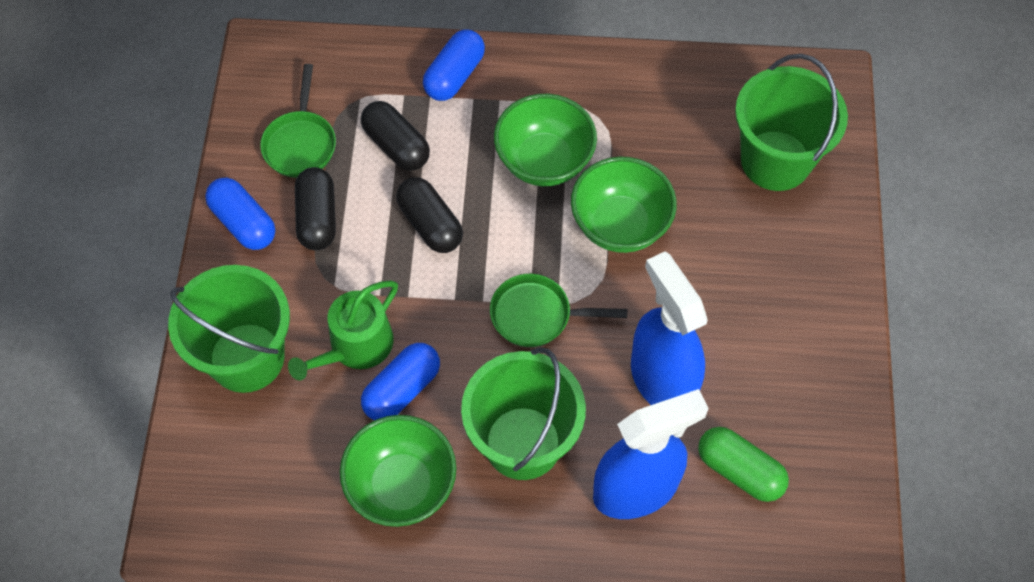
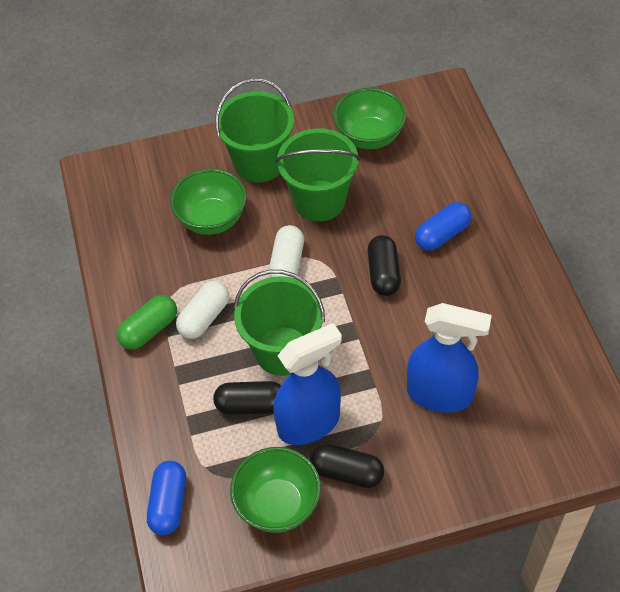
blue capsule: [205,178,275,250] [361,343,440,420] [423,29,485,101] = 3 -> [147,461,186,535] [415,202,471,251] = 2
green pan: [260,64,336,178] [490,274,627,347] = 2 -> none = 0
green watering can: [288,281,398,380] = 1 -> none = 0
white capsule: none = 0 -> [176,281,229,339] [269,225,304,278] = 2

